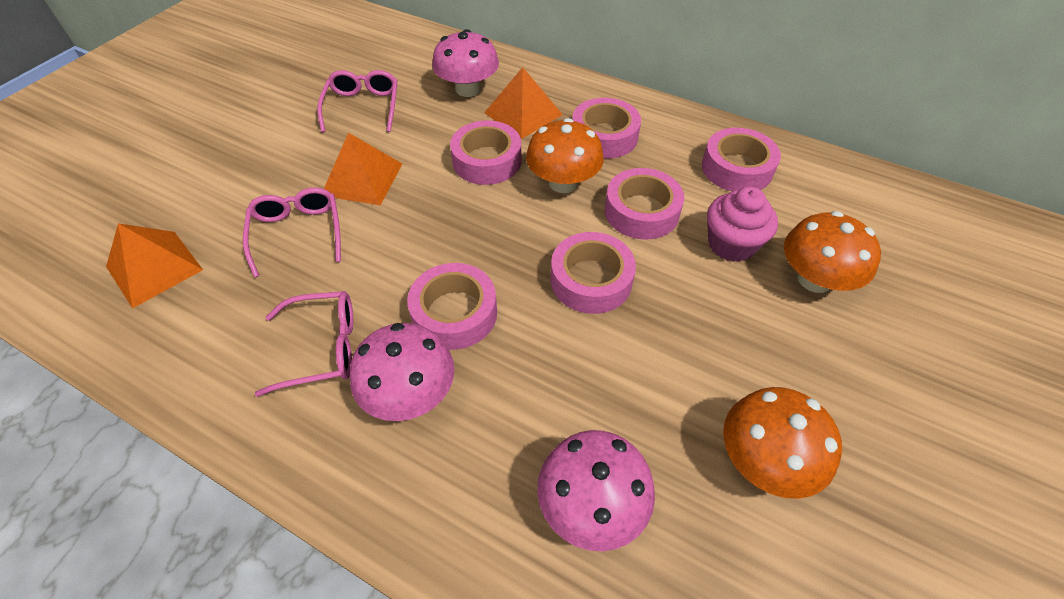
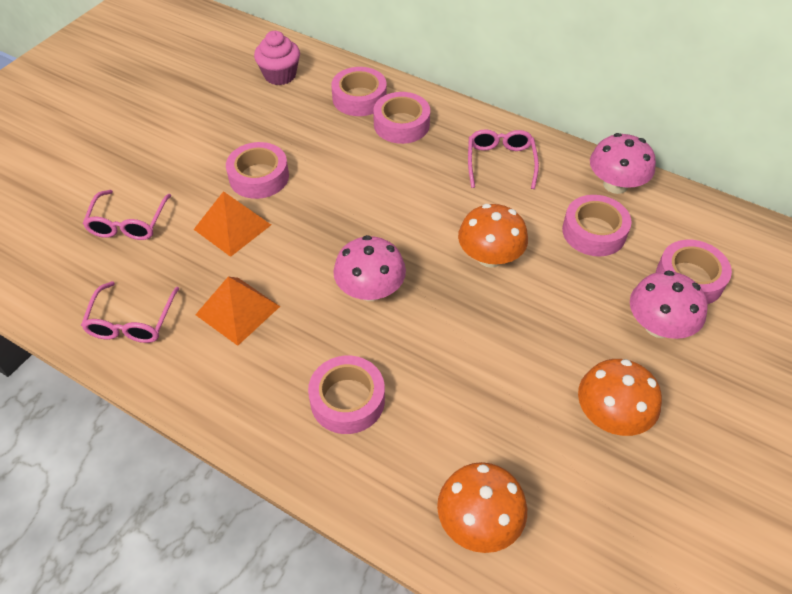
orange pyramid: [106,223,203,309] [324,133,402,205] [484,67,563,139] = 3 -> [193,191,271,257] [195,277,280,346] = 2

